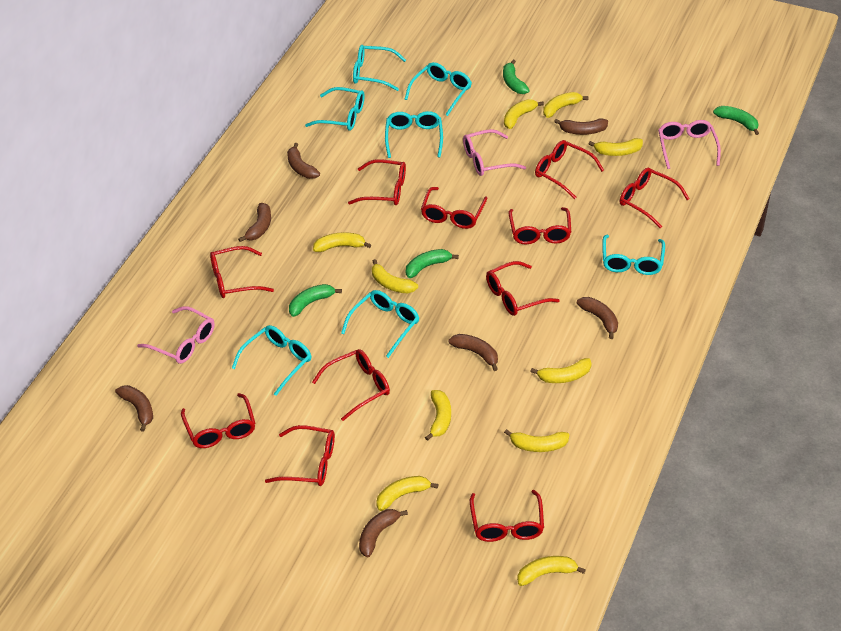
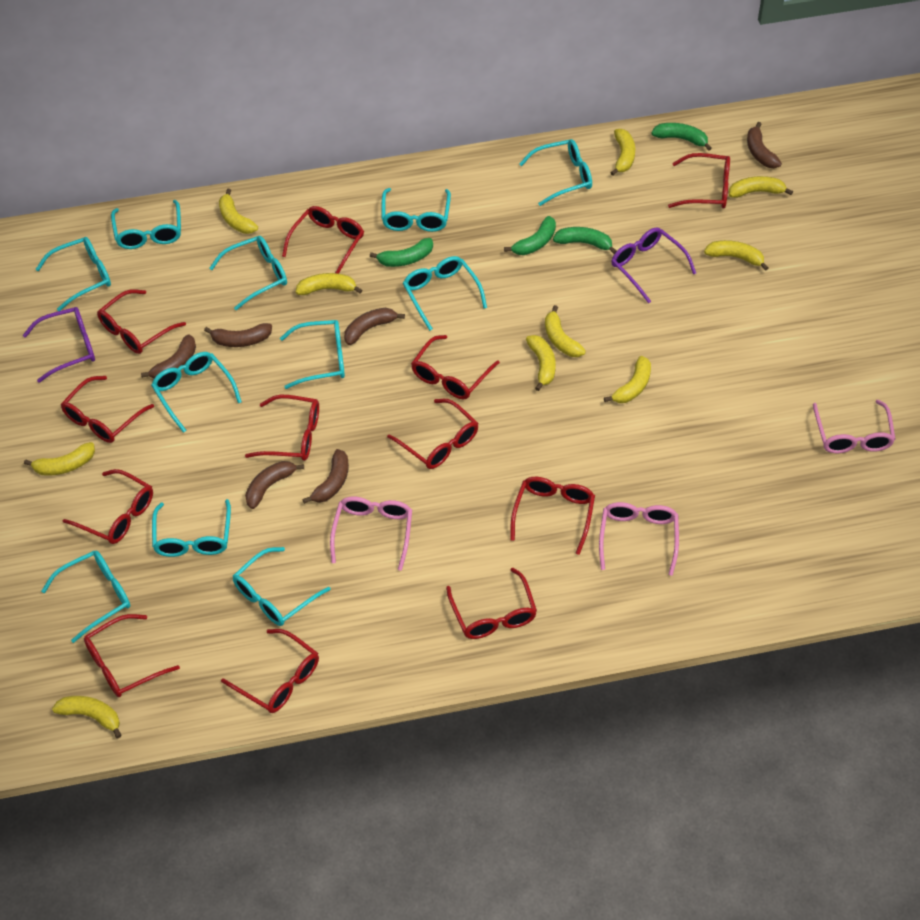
brown banana: [115,385,153,432] [238,203,271,242] [287,143,320,179] [359,509,408,557] [448,334,498,371] [554,118,608,135] [577,297,618,339] = 7 -> [141,334,196,378] [204,323,272,347] [245,461,304,509] [302,449,349,504] [344,308,405,345] [747,122,782,168] = 6
purple glasses: none = 0 -> [23,307,95,383] [611,227,696,303] = 2
red glasses: [181,393,255,448] [210,246,274,298] [265,425,335,486] [312,349,390,421] [348,159,406,205] [421,187,487,229] [470,490,544,542] [486,261,560,316] [509,207,571,244] [535,140,604,199] [620,168,689,229] = 11 -> [61,376,154,443] [63,469,153,544] [84,614,180,697] [97,289,186,354] [221,629,319,713] [245,395,319,461] [282,206,364,274] [387,399,478,469] [411,335,500,399] [446,568,537,639] [510,477,595,555] [668,153,730,209] = 12
turquoise glasses: [232,325,311,396] [305,87,365,131] [341,290,419,358] [353,45,406,91] [385,111,443,158] [405,62,472,116] [602,235,665,275] = 7 -> [36,237,111,311] [41,551,130,643] [111,200,181,249] [151,352,242,433] [152,499,231,557] [209,236,287,310] [233,547,331,626] [280,320,345,389] [381,188,451,232] [403,256,487,331] [519,139,592,206] = 11

